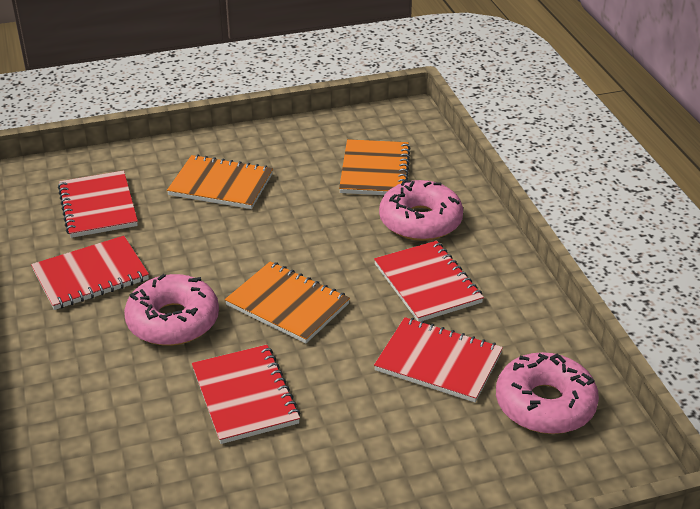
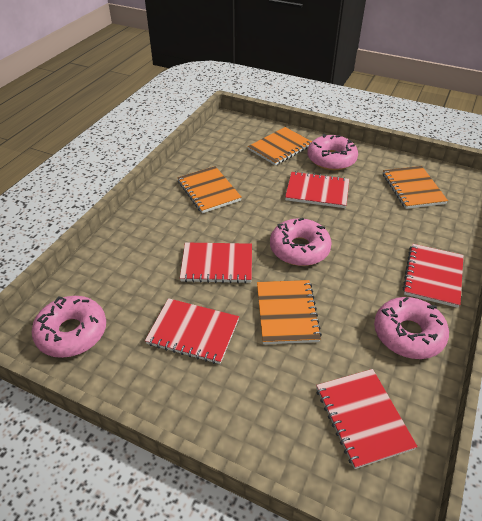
orange notebook: [167,154,273,209] [225,261,350,343] [339,139,411,195] = 3 -> [177,166,242,213] [248,127,312,166] [257,280,322,344] [383,166,448,209] = 4
pink donut: [124,274,219,346] [379,179,463,241] [496,352,599,434] = 3 -> [32,296,106,358] [270,218,332,266] [308,134,358,170] [374,297,449,359] = 4

